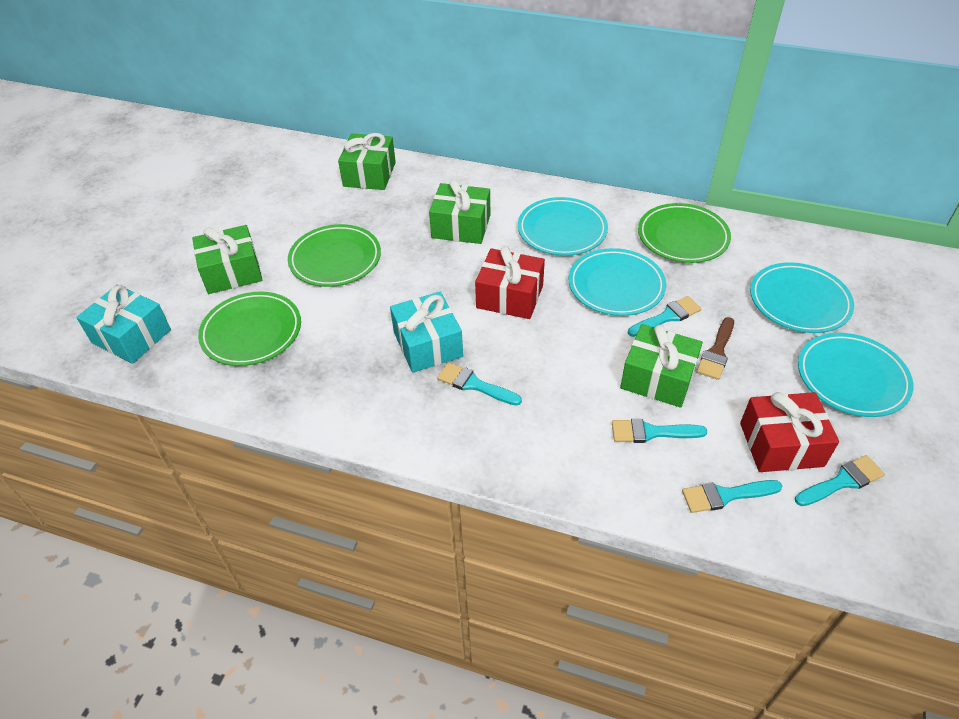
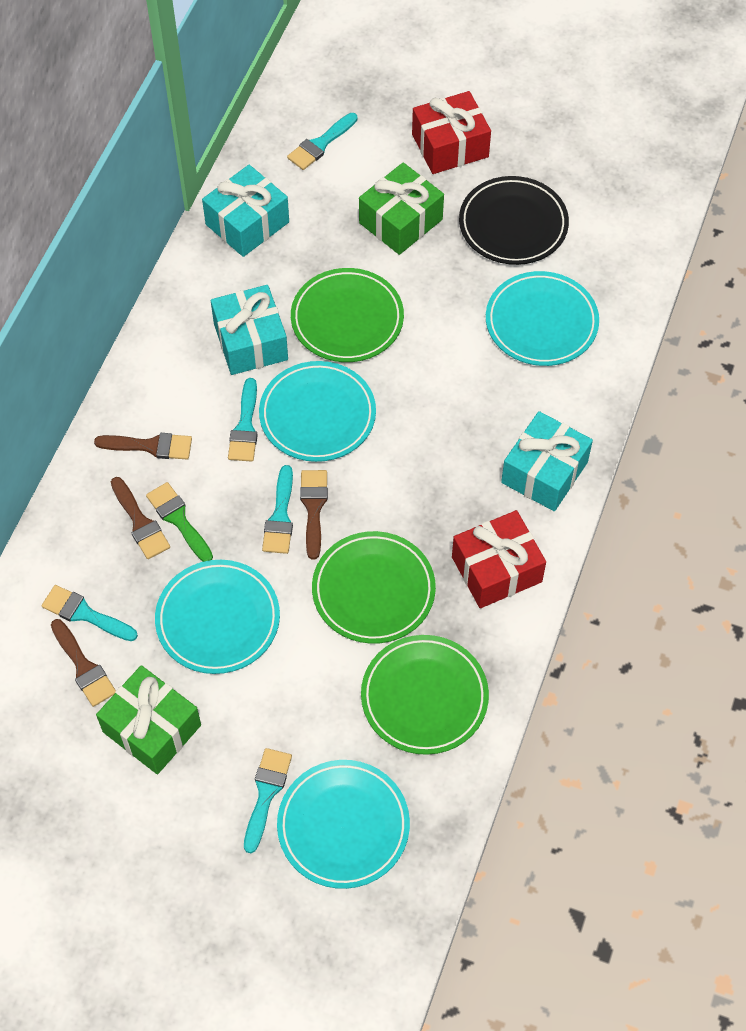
black plate: none = 0 -> [459,176,569,265] = 1
brown brush: [697,317,734,380] = 1 -> [51,619,116,707] [94,433,192,459] [111,477,170,559] [300,470,328,559] = 4
green brush: none = 0 -> [146,482,213,562] = 1
green gift: [192,225,262,294] [338,133,396,190] [429,179,490,244] [620,324,703,408] = 4 -> [96,665,201,774] [359,163,444,255] = 2
turquoise gift: [76,285,171,364] [390,292,463,373] = 2 -> [202,165,289,257] [211,285,288,375] [501,411,593,511] = 3

